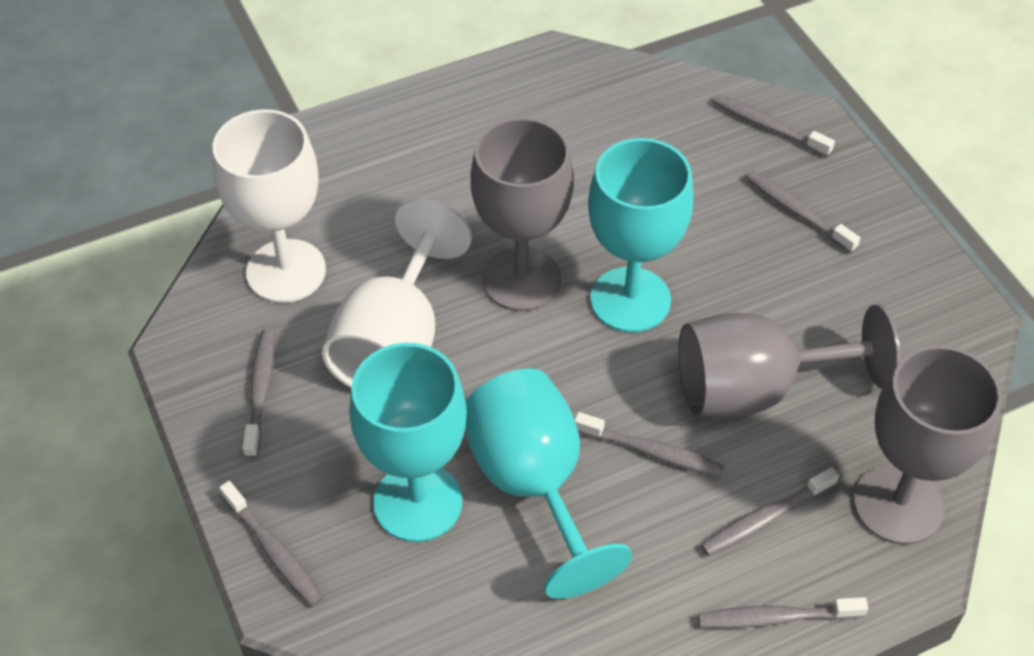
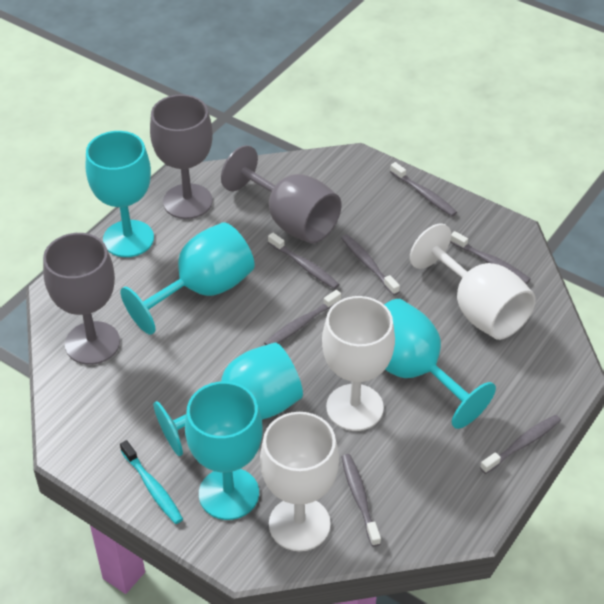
turquoise goblet: [349,343,467,542] [465,368,633,599] [588,138,694,333] = 3 -> [86,131,154,257] [120,222,255,335] [153,342,303,456] [185,381,262,520] [384,299,496,429] = 5
turquoise toothbrush: none = 0 -> [120,440,183,524] = 1
white goblet: [212,109,326,303] [322,198,472,388] = 2 -> [260,412,339,551] [322,296,395,431] [410,223,536,340] = 3

